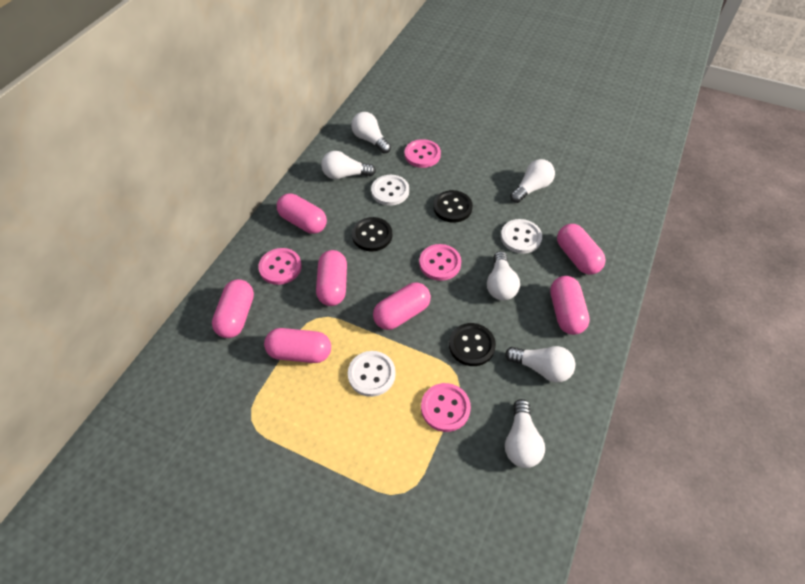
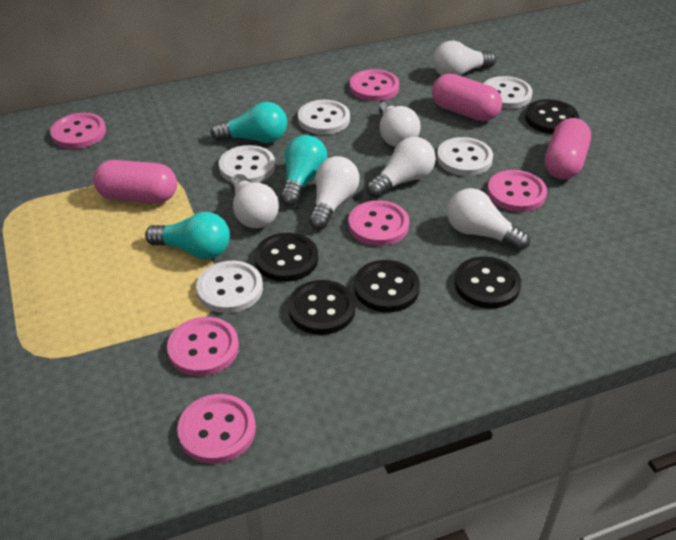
black button: [352,217,392,251] [433,190,473,223] [449,323,496,366] = 3 -> [255,233,318,282] [288,280,356,335] [354,260,420,312] [454,256,521,309] [525,99,579,134] = 5
pink button: [258,248,302,285] [405,139,441,168] [419,244,461,281] [421,383,471,432] = 4 -> [50,113,106,149] [167,317,239,376] [177,394,256,464] [348,200,409,246] [350,69,399,101] [487,170,547,212] = 6
pink capsule: [212,279,254,338] [264,328,331,363] [277,193,327,234] [316,250,347,306] [373,283,431,330] [550,276,590,335] [557,224,606,275] = 7 -> [93,160,177,203] [432,74,502,121] [545,118,591,180] = 3
turquoise light bulb: none = 0 -> [145,212,230,259] [210,102,287,143] [280,135,327,206] = 3
white button: [348,351,396,397] [371,175,409,206] [501,219,542,254] = 3 -> [196,261,263,313] [219,145,275,183] [298,100,350,135] [437,137,493,176] [483,76,533,109] = 5

